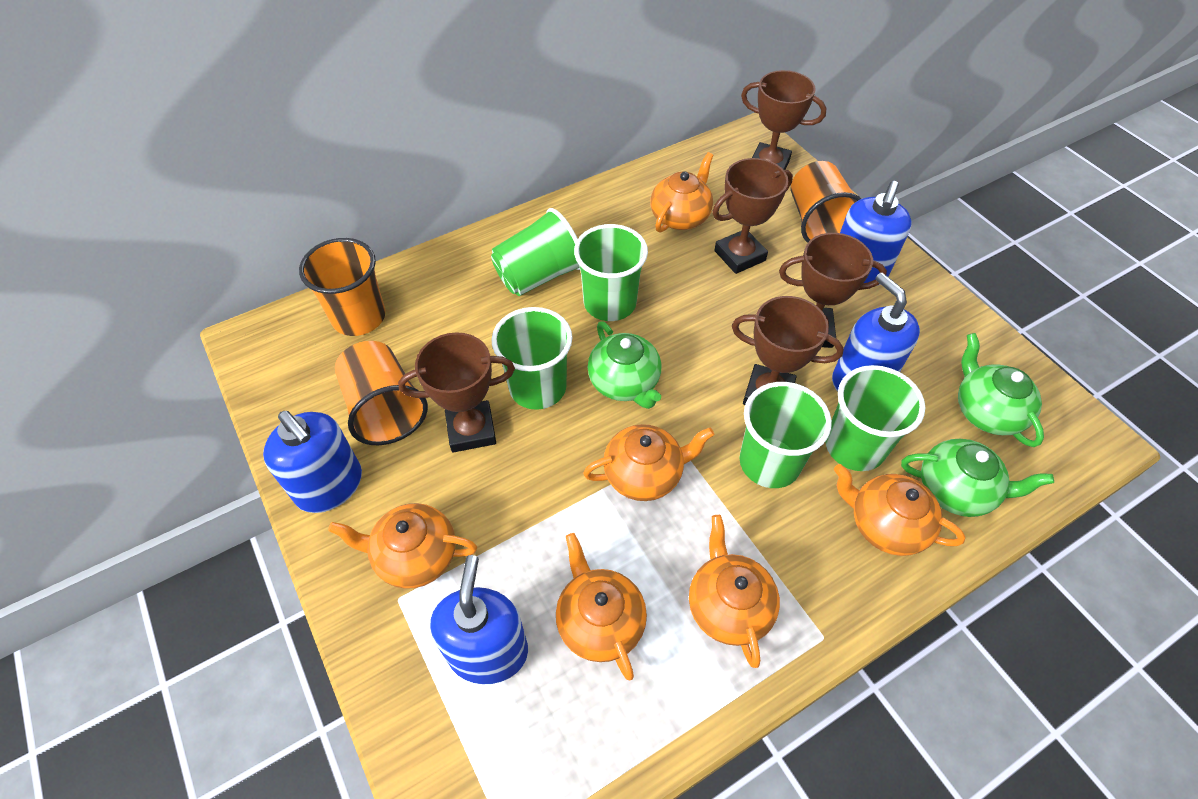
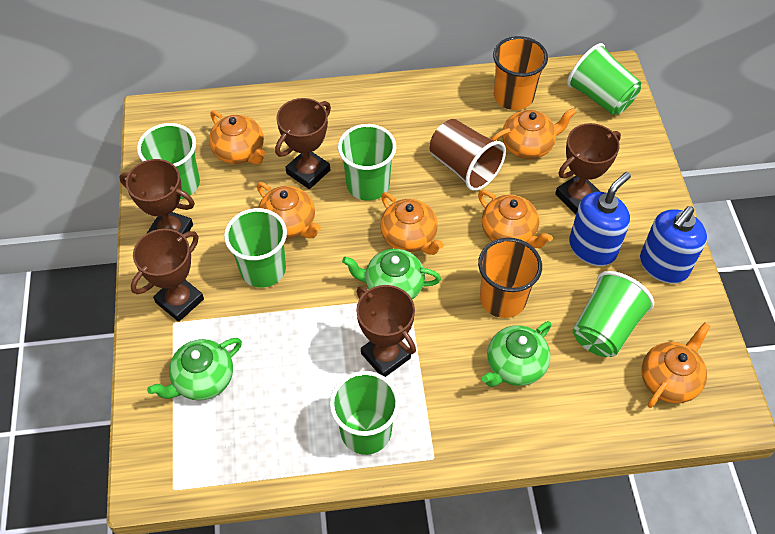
blue soap dispenser: [263,411,362,513] [430,555,528,684] [832,273,920,392] [840,181,912,286] = 4 -> [569,172,631,266] [640,206,707,284] = 2
brown cup: none = 0 -> [430,119,506,191] = 1
green cup: [491,208,580,296] [492,307,572,410] [574,224,648,321] [740,382,832,488] [826,365,925,471] = 5 -> [137,123,200,199] [224,208,287,288] [330,371,400,455] [338,124,396,201] [567,43,641,115] [573,271,654,357] = 6
orange cup: [299,238,385,336] [335,341,428,445] [791,161,862,243] = 3 -> [478,238,542,318] [493,36,548,110] = 2

